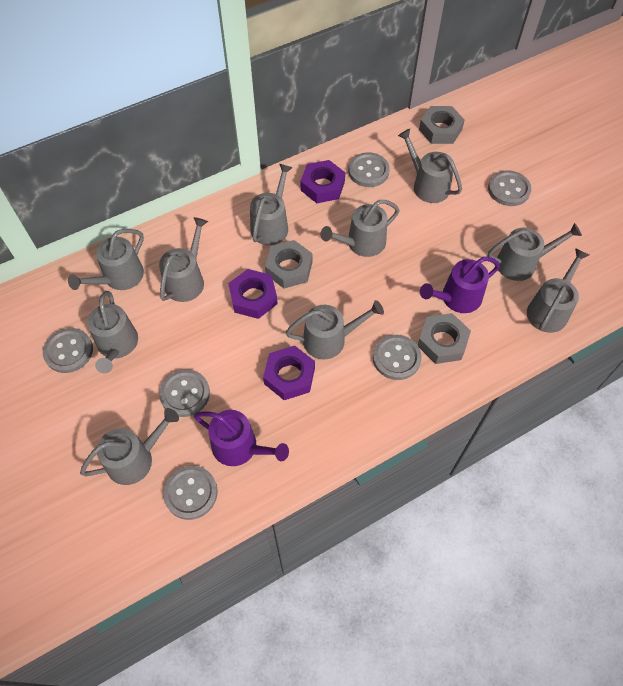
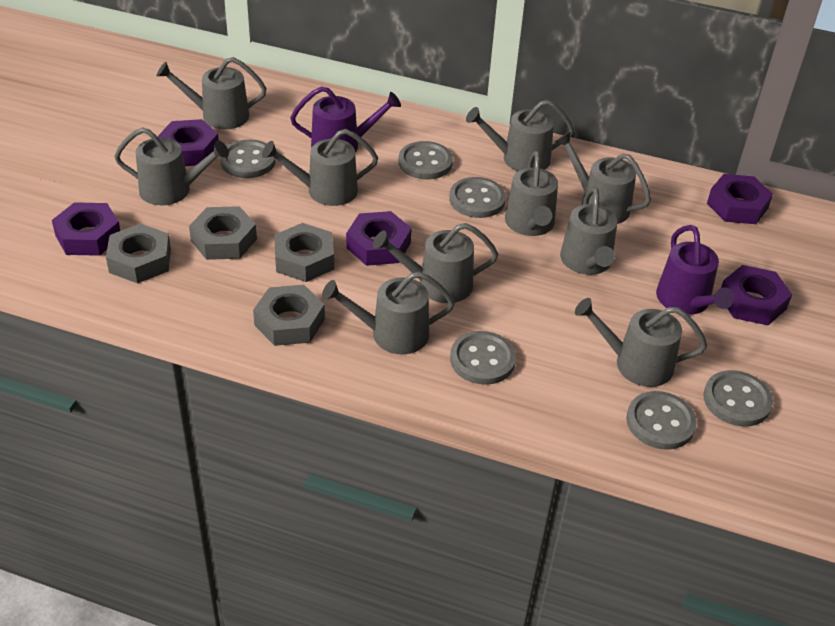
grey nut: [265,240,313,289] [418,313,471,364] [419,106,465,144] = 3 -> [106,223,171,284] [189,206,257,260] [253,285,325,346] [274,223,334,282] = 4
purple nut: [229,269,277,319] [263,346,315,400] [300,160,345,203] = 3 -> [52,202,120,256] [157,119,219,166] [346,211,412,266] [707,174,773,224] [721,265,792,325] = 5

